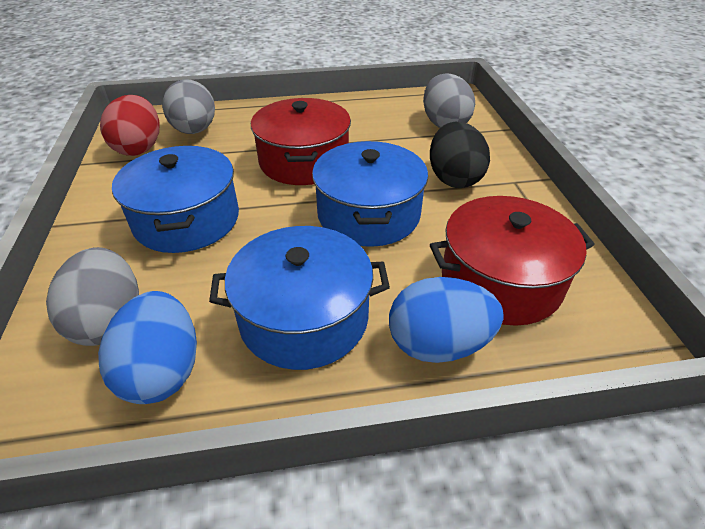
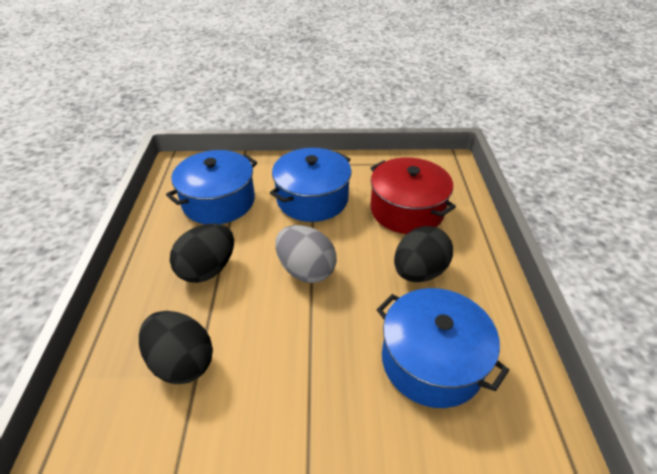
black egg: [430,122,490,188] = 1 -> [139,311,213,384] [170,223,234,283] [394,226,453,282] = 3
blue egg: [98,291,197,404] [389,277,504,363] = 2 -> none = 0
grey egg: [46,247,139,346] [162,79,215,134] [423,73,475,128] = 3 -> [275,225,337,283] = 1
red egg: [100,95,159,156] = 1 -> none = 0
red pot: [251,98,351,185] [430,196,595,326] = 2 -> [370,157,456,234] = 1

